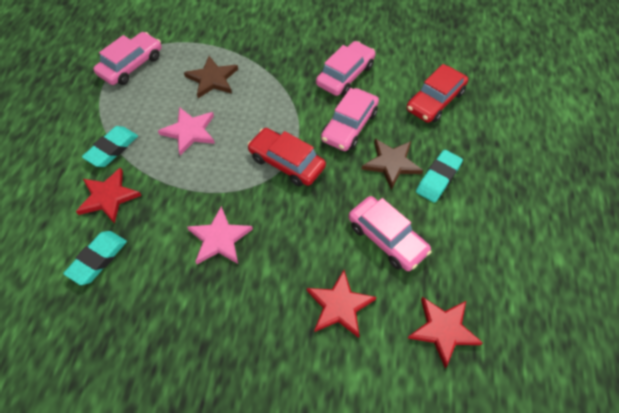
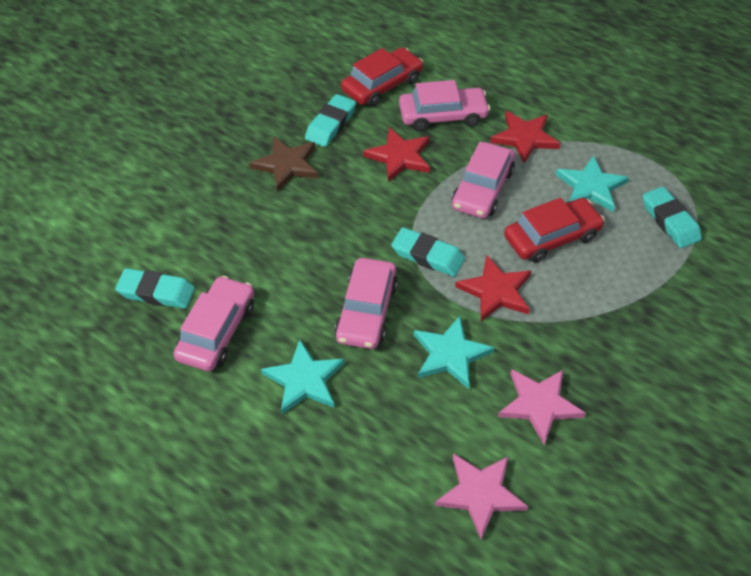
brown star: [184,56,238,98] [362,139,423,190] = 2 -> [249,136,319,192] = 1
turquoise eraser: [63,231,127,285] [82,126,138,167] [416,150,463,203] = 3 -> [115,268,195,309] [305,94,356,147] [391,227,465,277] [643,187,702,248] = 4
turquoise star: none = 0 -> [261,340,345,414] [414,316,495,389] [556,156,629,212] = 3

